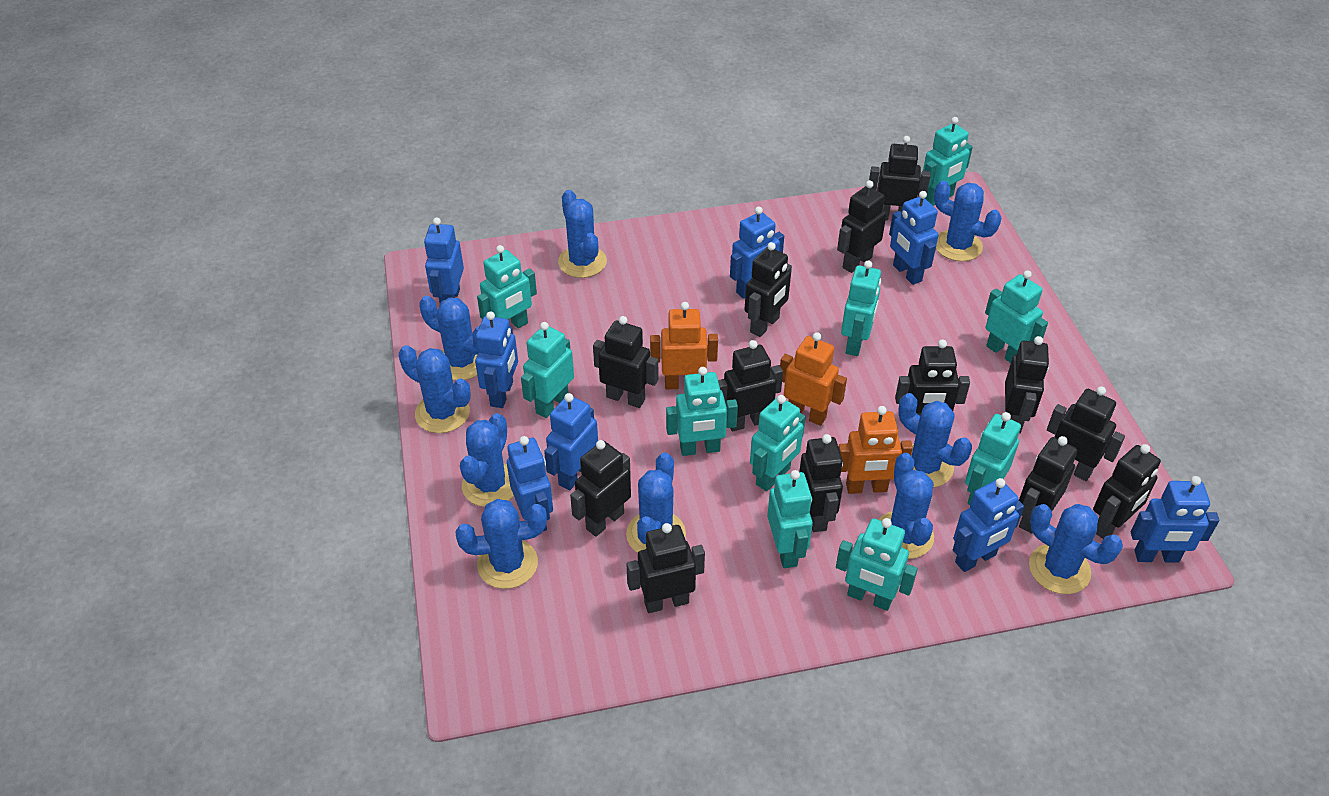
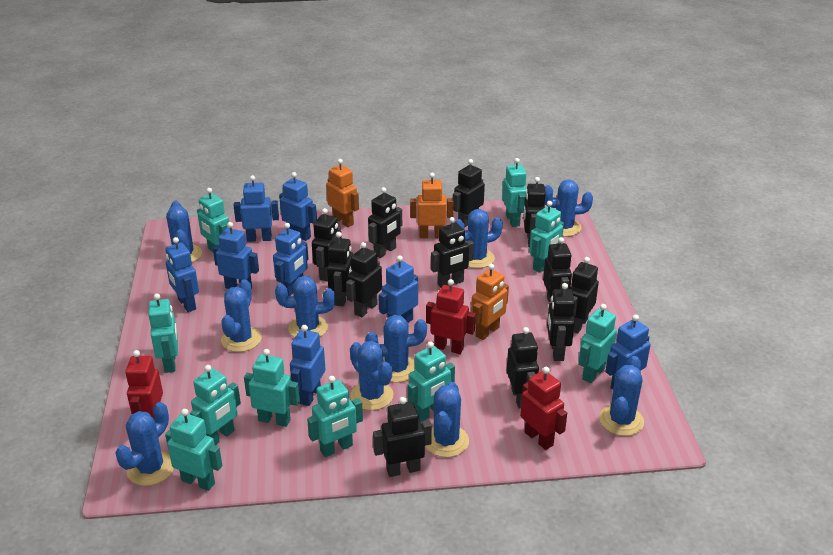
black robot: [570,440,631,537] [593,316,658,408] [626,523,705,613] [718,340,783,432] [744,242,792,337] [799,434,843,532] [837,180,886,273] [869,136,930,220] [895,339,970,416] [1005,336,1049,433] [1019,436,1078,534] [1047,386,1125,481] [1093,444,1161,539] = 13 -> [312,208,342,282] [327,232,353,307] [346,242,382,317] [368,187,402,258] [373,397,432,477] [431,217,474,287] [453,159,485,227] [507,327,539,409] [523,177,546,247] [543,237,572,302] [547,283,575,361] [570,257,599,334] = 12
red robot: none = 0 -> [125,350,163,419] [426,279,476,354] [520,367,567,450] = 3

